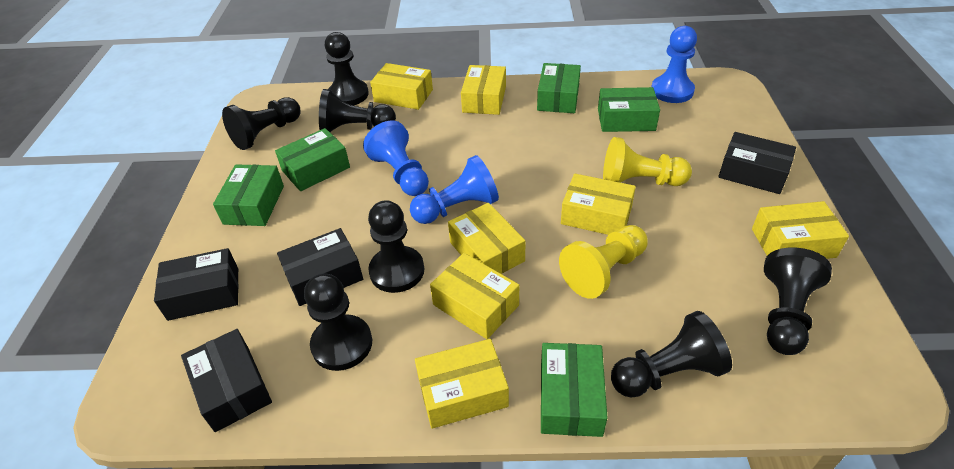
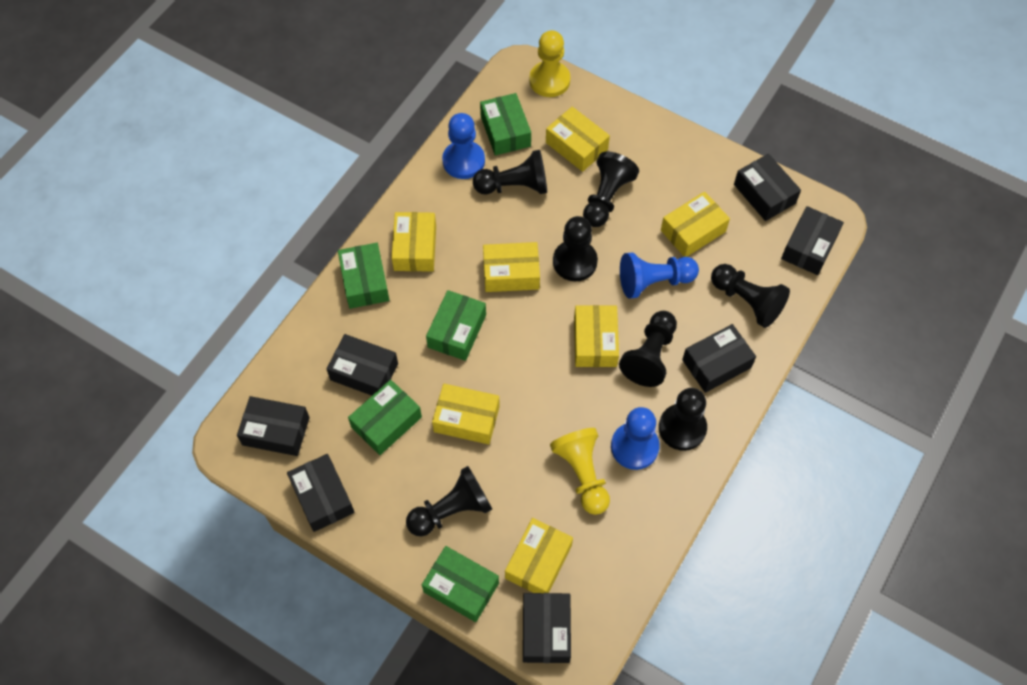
black box: [154,248,239,321] [181,329,272,432] [277,228,363,306] [718,132,796,194] = 4 -> [237,396,310,456] [287,454,355,532] [327,334,398,396] [523,593,571,663] [682,324,756,393] [734,154,801,221] [781,206,844,275] = 7

